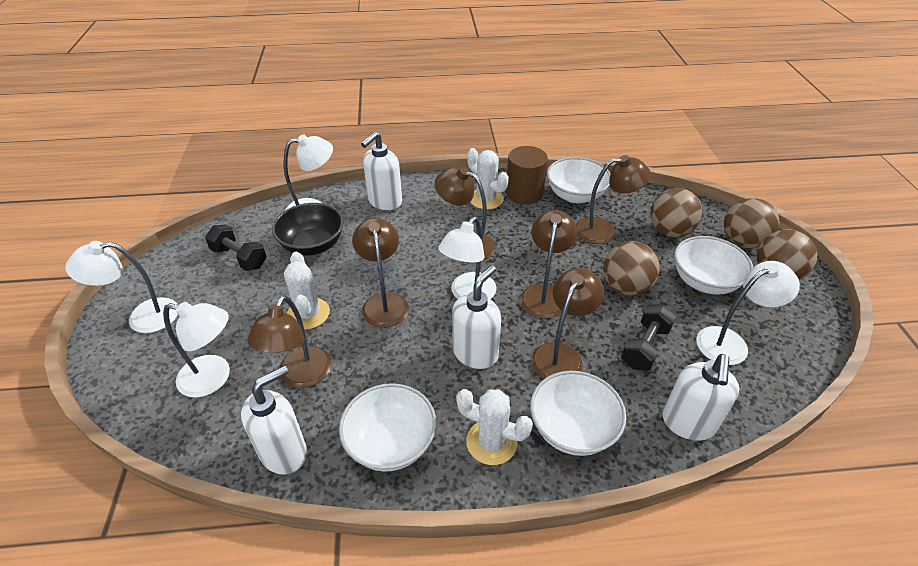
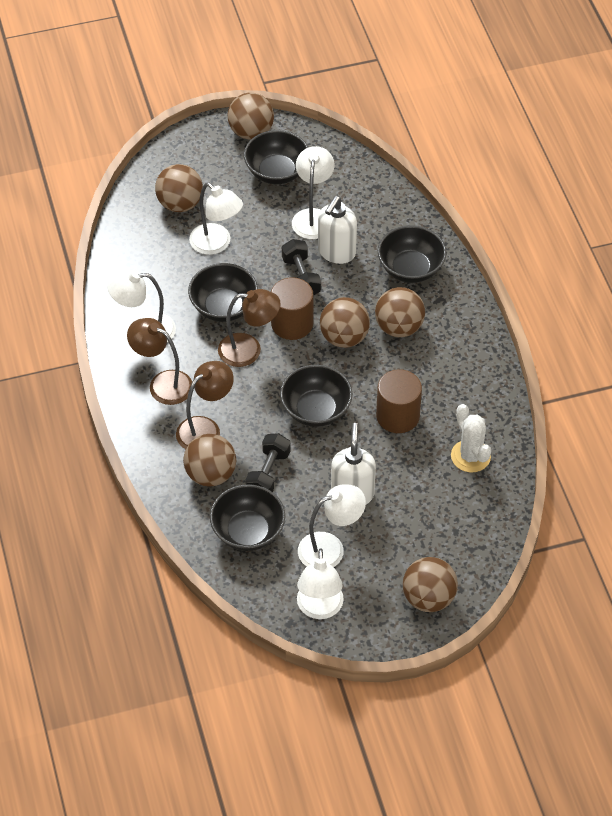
black bowl: [272,203,344,256] = 1 -> [188,263,258,322] [210,484,285,551] [244,130,308,184] [280,364,353,427] [378,225,446,283] = 5
brown ball: [603,241,660,296] [650,188,703,237] [724,198,780,248] [757,230,817,280] = 4 -> [155,164,203,212] [183,434,236,487] [228,93,274,139] [320,297,370,348] [375,287,425,337] [403,557,458,612] = 6
brown cylinder: [506,146,548,204] = 1 -> [271,277,314,340] [376,369,422,433] = 2
brown lamp: [247,295,331,388] [352,218,409,328] [435,167,496,260] [520,210,578,319] [531,268,604,379] [576,155,651,244] = 6 -> [127,318,192,405] [176,361,234,449] [218,289,281,367] = 3
white bowl: [339,383,436,472] [530,371,626,456] [547,157,610,203] [674,236,753,295] = 4 -> none = 0
white cactus: [284,252,330,330] [456,389,533,465] [467,148,509,210] = 3 -> [451,404,491,473] = 1
white soap dispenser: [241,365,307,475] [361,131,402,210] [452,265,501,369] [663,354,739,441] = 4 -> [318,196,357,264] [331,423,376,505] = 2

